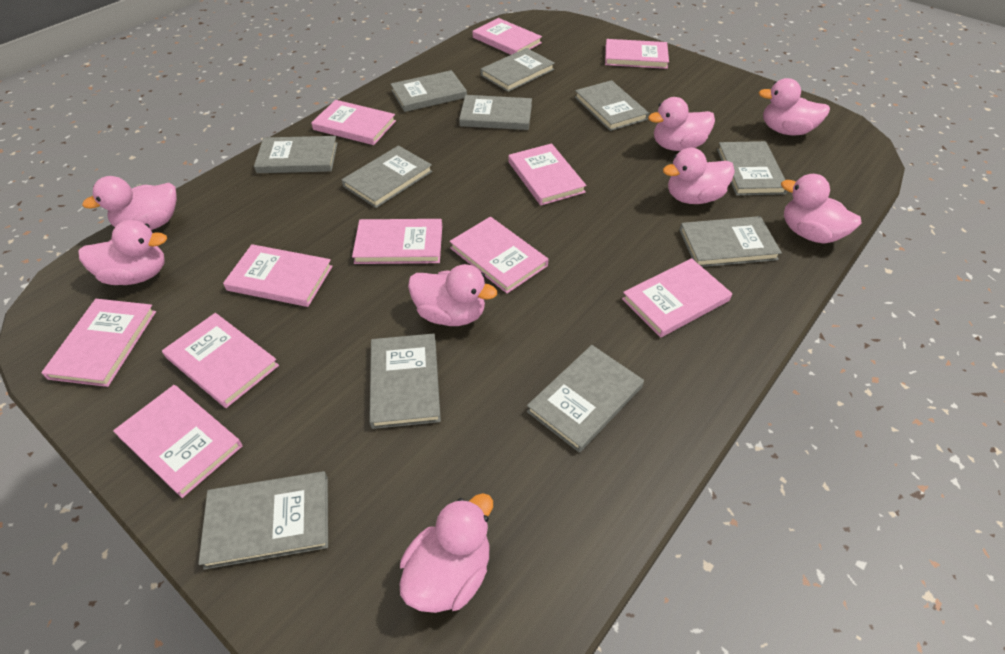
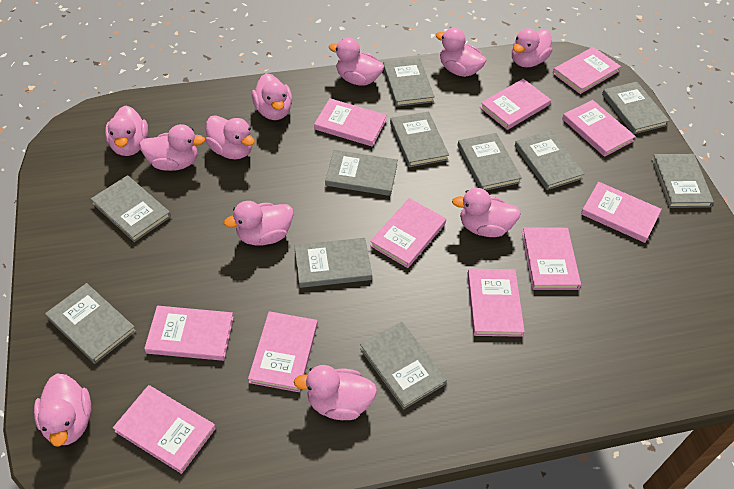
pink duck: [78,220,167,285] [82,176,177,230] [399,493,493,613] [408,264,497,326] [648,97,715,151] [663,148,735,204] [759,78,830,135] [781,174,861,244] = 8 -> [34,374,91,446] [105,105,148,156] [140,124,205,171] [206,115,255,159] [224,201,294,246] [252,73,292,120] [294,365,377,420] [329,38,384,86] [435,28,487,77] [452,188,521,237] [512,28,552,67] = 11

